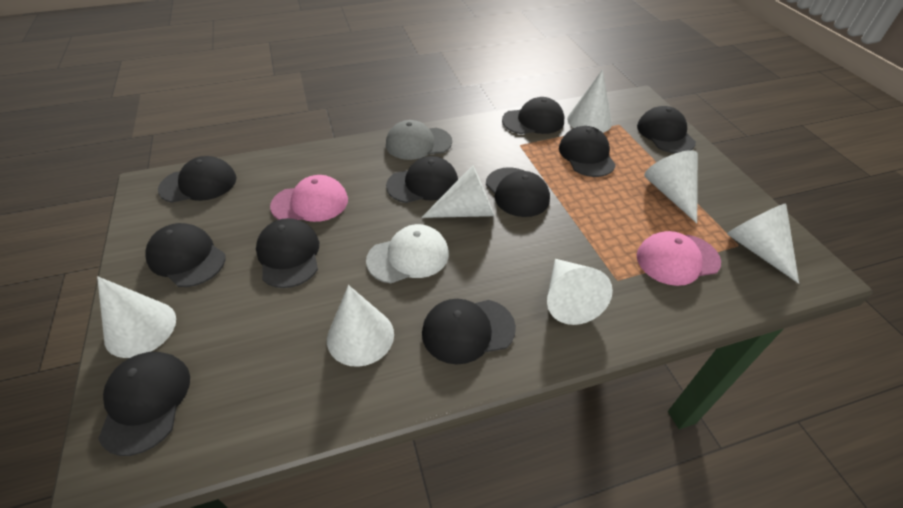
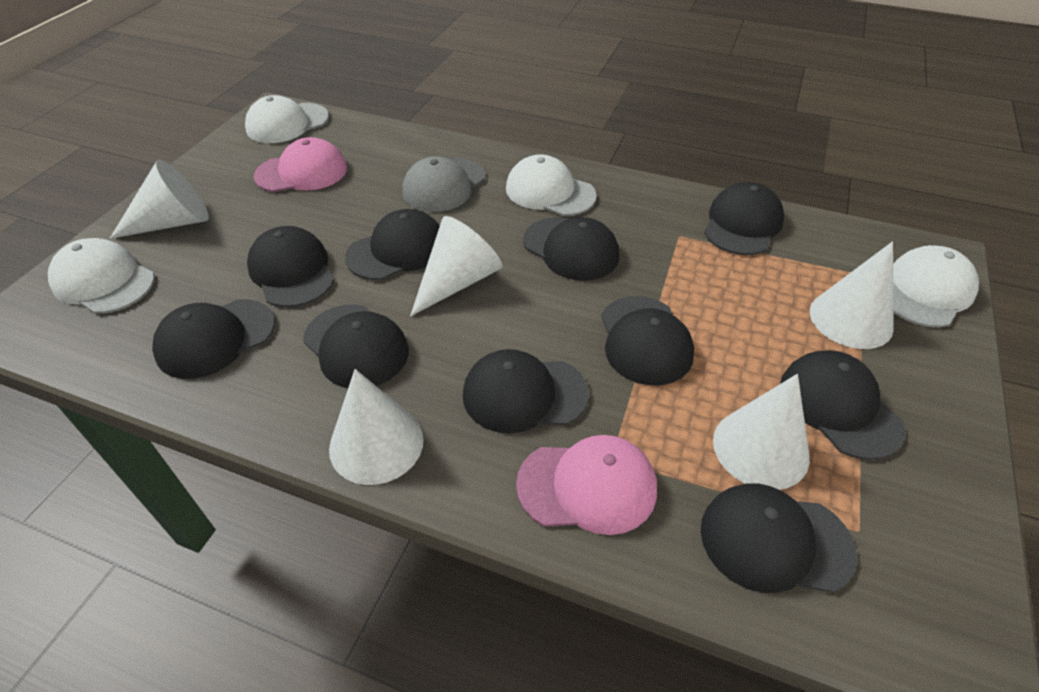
white cap: [366,224,449,283] = 1 -> [48,238,155,314] [245,95,329,143] [506,154,596,216] [893,245,979,327] = 4
white cone: [97,276,176,358] [327,285,394,367] [421,165,494,218] [547,259,613,325] [567,69,612,133] [644,150,698,223] [727,203,799,284] = 7 -> [110,160,209,239] [329,369,424,485] [410,216,503,316] [713,374,810,490] [810,241,894,349] = 5

